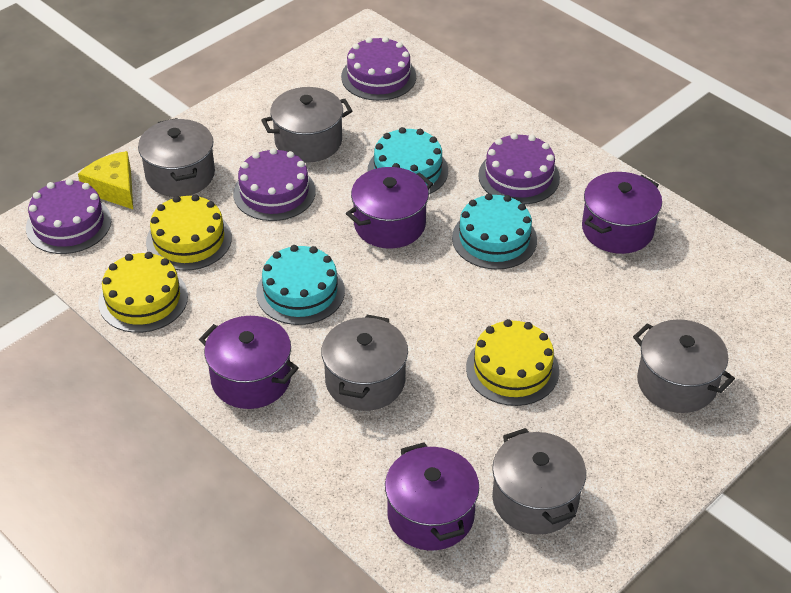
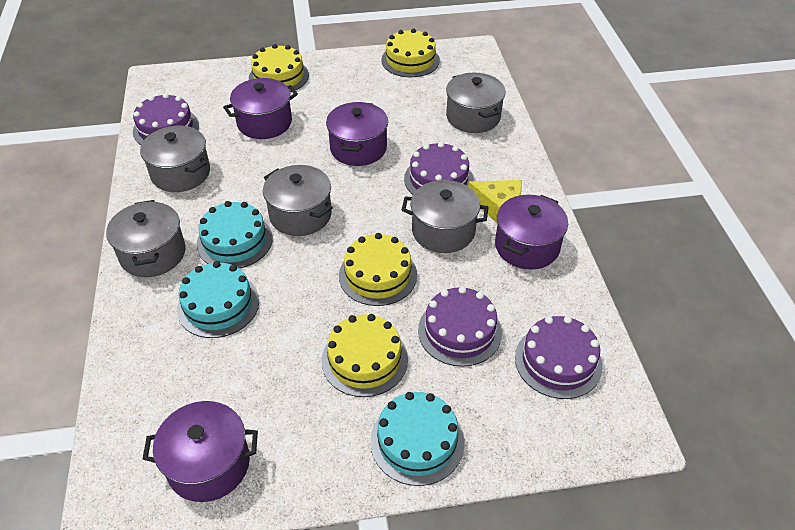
yellow cake: [98,252,188,333] [146,194,232,271] [466,319,559,406] = 3 -> [249,44,309,92] [322,314,408,397] [339,233,417,306] [381,29,440,77] = 4

